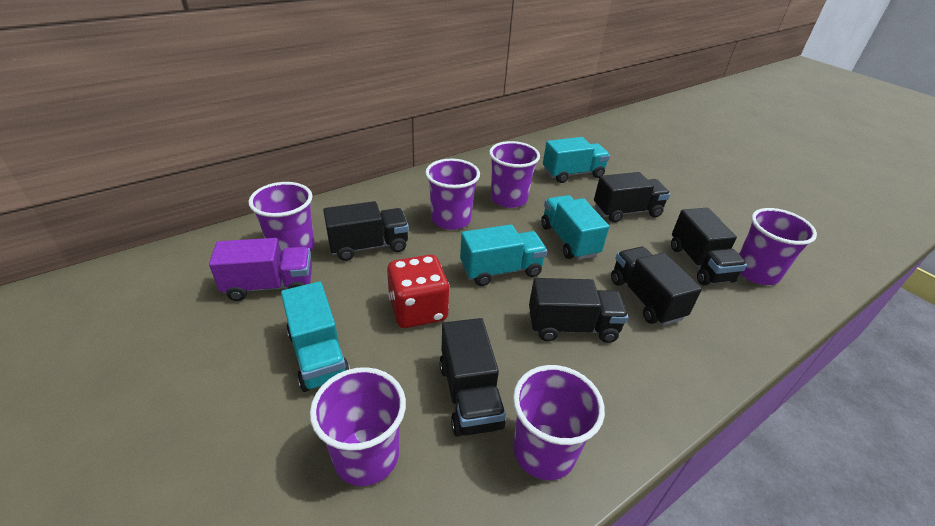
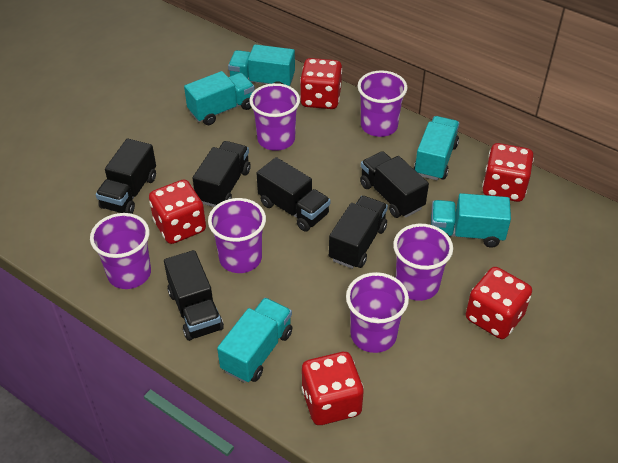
purple truck: [209,238,312,301] = 1 -> none = 0
red dice: [387,255,450,328] = 1 -> [149,180,206,244] [300,58,342,109] [301,352,364,425] [466,267,532,339] [482,143,534,202] = 5
turquoise truck: [281,281,350,392] [460,224,547,286] [541,195,609,260] [543,137,610,183] = 4 -> [184,71,255,125] [217,298,293,383] [228,44,295,86] [414,116,460,180] [431,193,511,248] = 5

